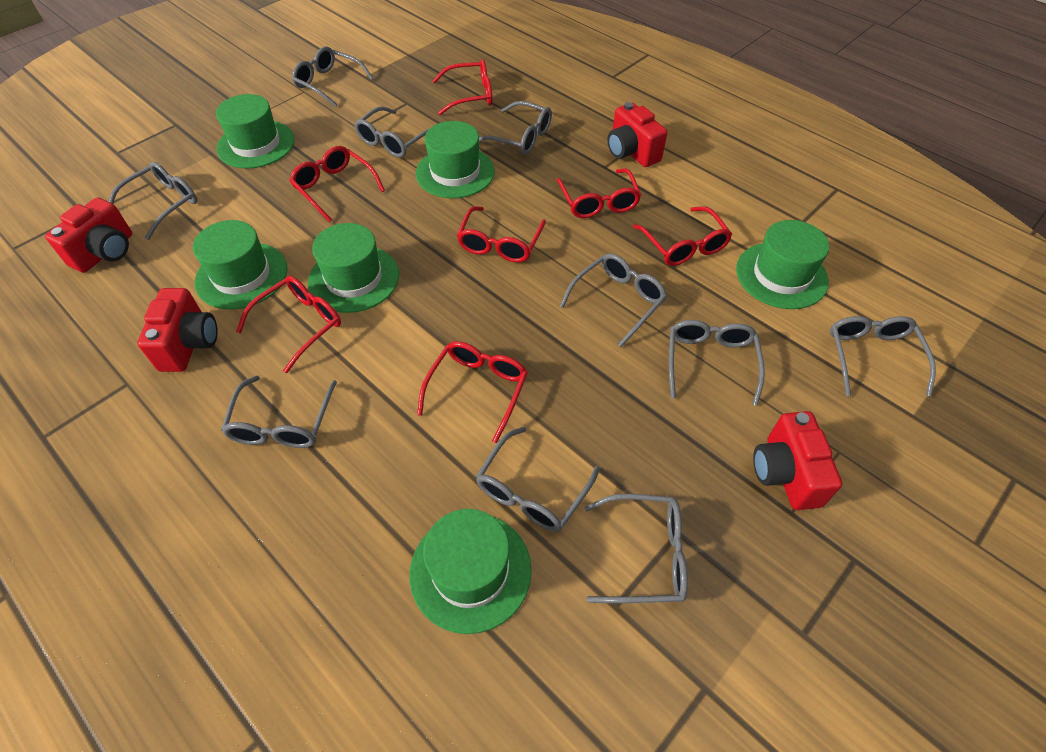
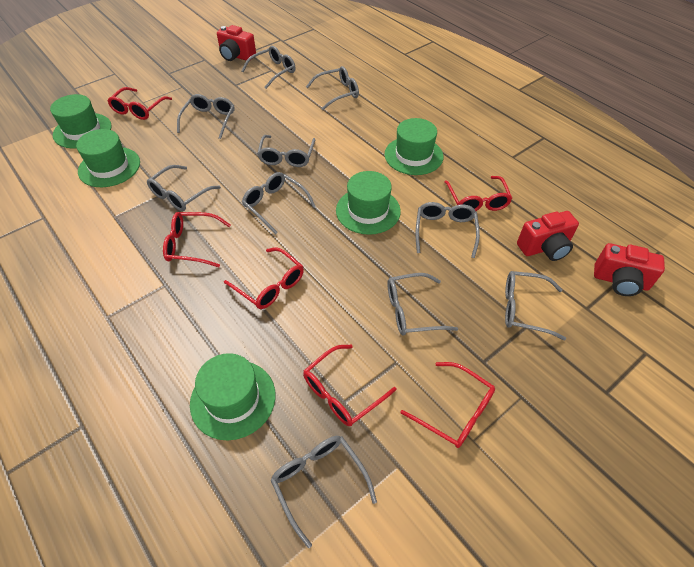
green hat: [193,220,288,310] [216,94,295,169] [308,223,399,313] [410,509,532,634] [416,121,495,198] [736,220,829,309] = 6 -> [50,94,112,148] [76,129,140,187] [190,353,276,440] [336,171,401,235] [384,118,443,175] = 5
red camera: [45,198,132,273] [137,288,218,372] [607,102,667,167] [753,411,842,510] = 4 -> [217,25,256,61] [517,211,579,261] [594,243,665,296] = 3
red glasses: [236,276,341,374] [290,146,385,222] [417,341,528,443] [433,59,492,115] [457,206,546,263] [556,168,641,218] [633,206,732,266] = 7 -> [108,87,172,120] [163,212,231,267] [224,247,304,309] [303,345,396,426] [400,362,495,448] [444,176,512,211] = 6

